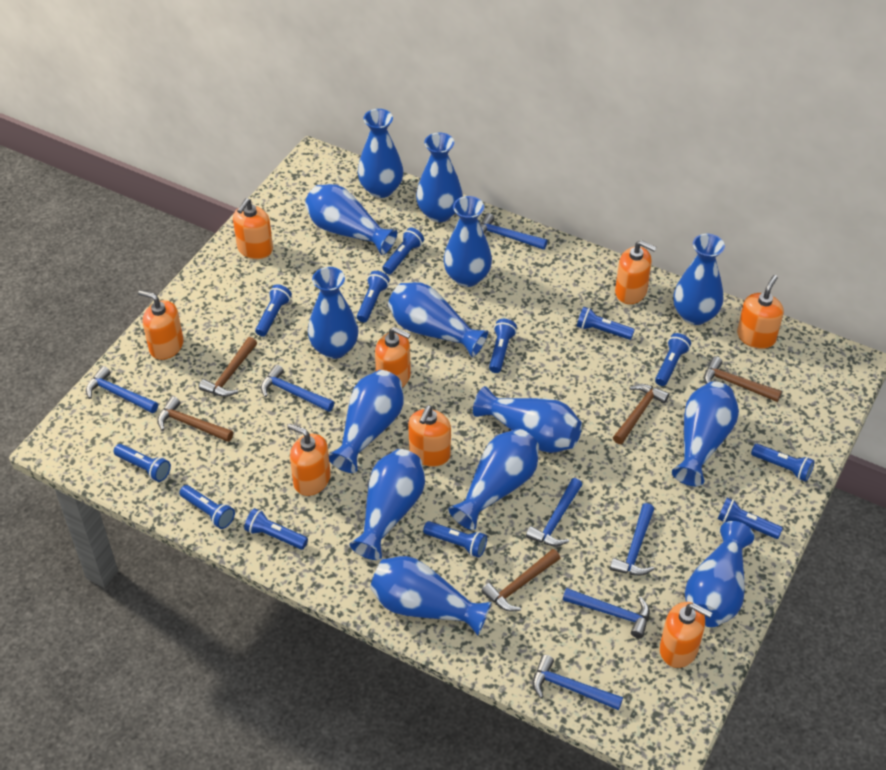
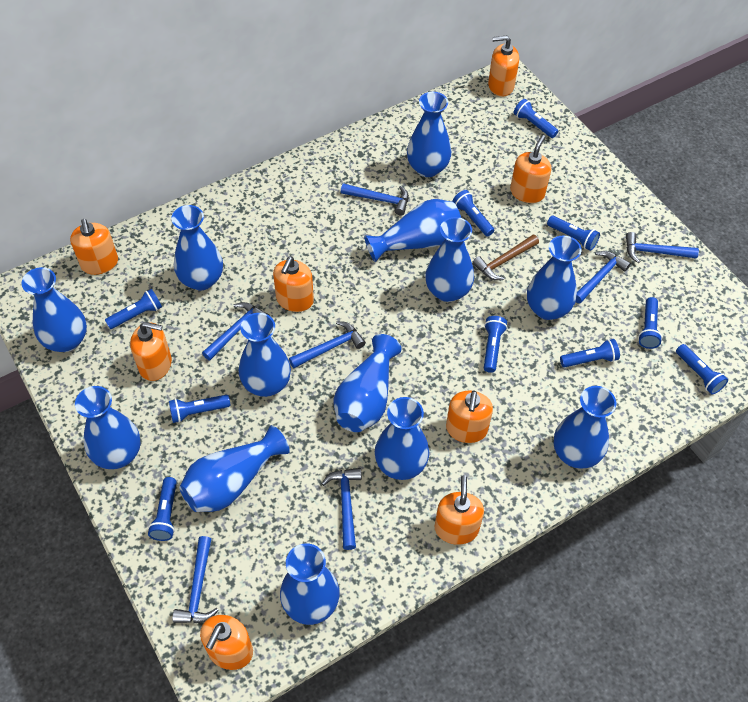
blue flashlight: [114,444,171,482] [179,485,235,529] [244,508,308,549] [255,284,292,336] [357,271,390,322] [383,227,424,274] [423,521,487,558] [489,319,517,373] [577,307,635,340] [655,333,691,386] [718,498,783,539] [751,444,815,482] = 12 -> [105,289,162,329] [148,477,177,541] [169,395,230,423] [452,190,494,236] [484,316,507,373] [513,99,558,138] [547,216,600,251] [560,339,620,368] [638,297,662,349] [676,344,728,395] = 10
blue vase: [305,184,397,255] [308,267,358,359] [329,370,404,473] [350,449,425,560] [358,109,404,198] [370,556,492,635] [388,282,488,358] [416,133,463,222] [444,196,492,287] [448,429,539,530] [473,386,582,453] [672,381,739,486] [673,234,725,325] [685,521,754,627] = 14 -> [21,267,87,352] [75,386,141,469] [171,205,223,290] [179,425,290,512] [238,313,291,397] [280,544,340,625] [333,334,402,432] [364,199,461,262] [375,397,429,480] [407,92,451,177] [425,217,474,302] [527,236,582,320] [554,386,616,469] = 13
brown hammer: [157,396,233,442] [199,337,257,397] [481,549,560,612] [613,384,669,444] [704,356,782,402] = 5 -> [472,235,539,280] = 1

